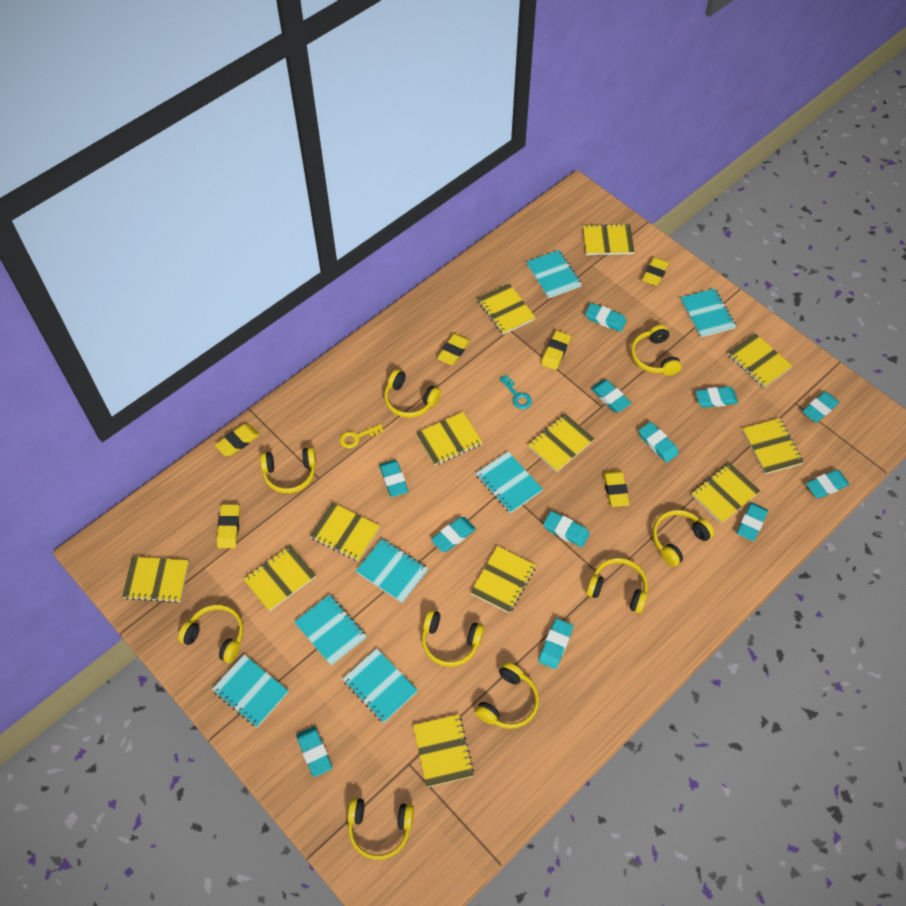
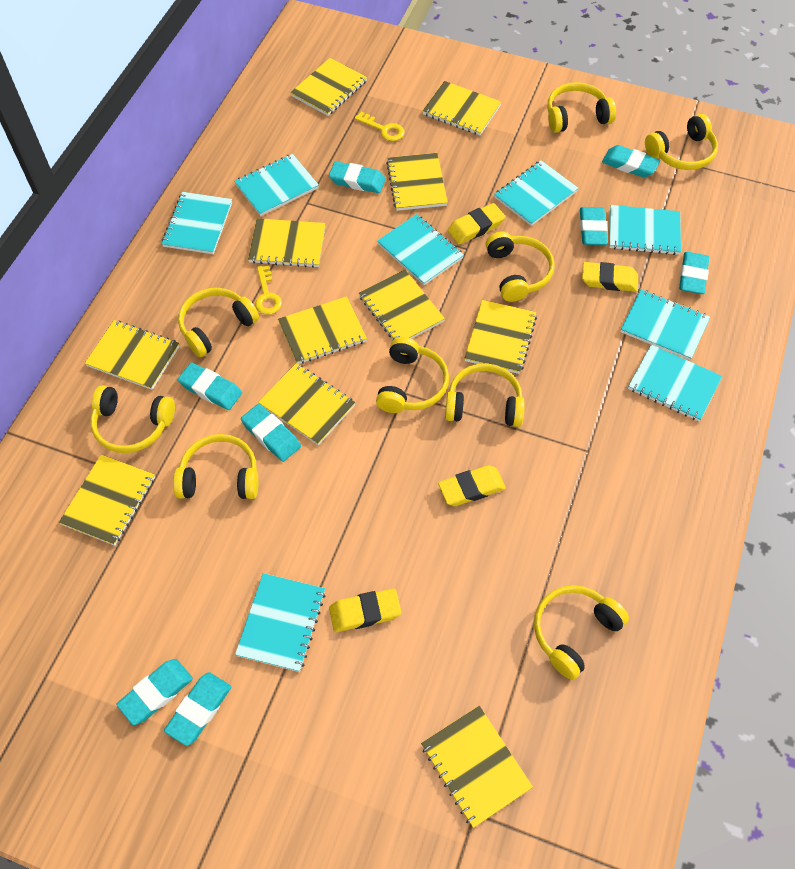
turquoise eraser: [296,726,332,777] [379,460,409,497] [431,517,476,552] [538,618,573,669] [543,511,590,547] [585,303,627,332] [591,380,631,412] [639,422,679,463] [695,386,738,408] [737,502,768,541] [802,391,840,423] [806,470,850,498] = 12 -> [116,659,193,725] [164,672,231,746] [178,362,242,410] [241,404,301,462] [329,161,386,193] [580,207,607,245] [602,145,660,178] [679,252,709,294] = 8
turquoise key: [500,375,532,409] = 1 -> none = 0
turquoise notebook: [212,654,288,727] [294,594,366,665] [343,648,418,723] [356,539,428,603] [476,452,543,513] [526,250,582,299] [680,288,736,337] = 7 -> [162,192,232,254] [234,154,319,216] [235,573,325,672] [377,214,464,285] [494,160,579,226] [609,205,681,255] [620,290,710,360] [628,344,722,421] = 8
yellow eraser: [215,424,260,456] [217,504,240,548] [437,333,470,365] [541,331,571,370] [603,470,629,507] [642,257,669,286] = 6 -> [329,588,401,632] [438,465,506,506] [448,203,505,244] [582,262,638,292] = 4
yellow key: [340,424,384,448] = 1 -> [255,265,282,315] [355,112,405,141] = 2
yellow notebook: [122,557,189,603] [243,545,316,612] [310,502,380,562] [413,714,474,787] [416,412,483,465] [470,546,536,613] [477,283,536,335] [528,413,595,472] [583,223,635,255] [691,463,761,524] [728,333,793,388] [742,418,804,474] = 12 -> [59,454,155,546] [85,320,180,390] [248,218,326,268] [258,363,355,445] [278,296,367,364] [290,58,367,116] [359,269,445,340] [386,153,448,211] [421,706,533,828] [423,81,501,135] [464,300,537,374] = 11

